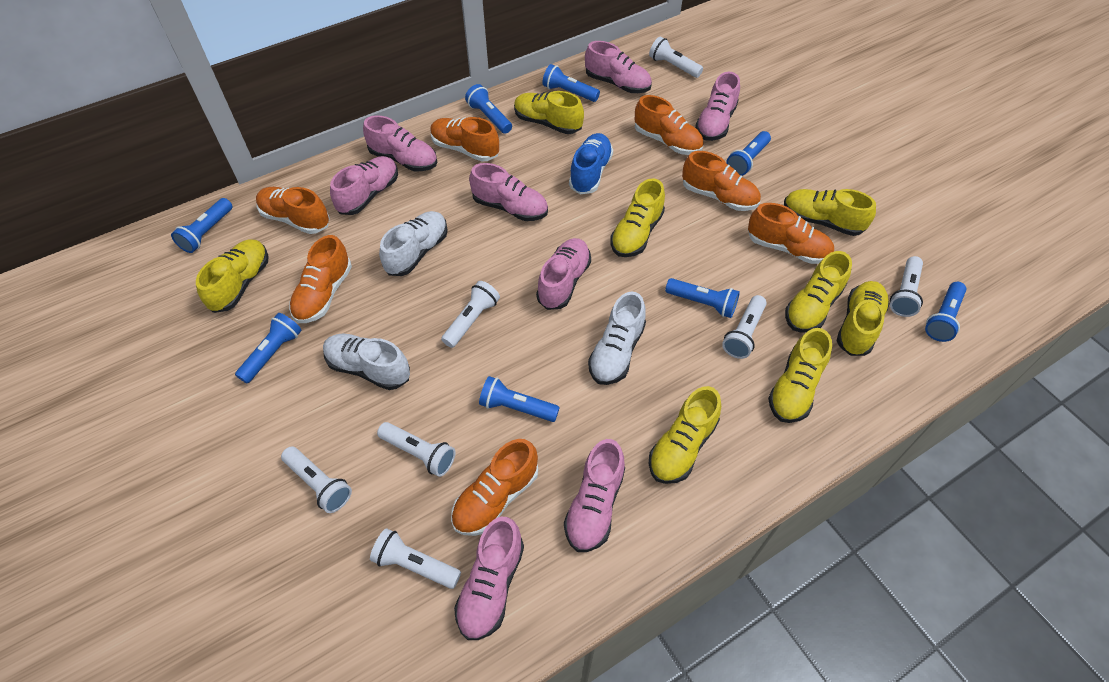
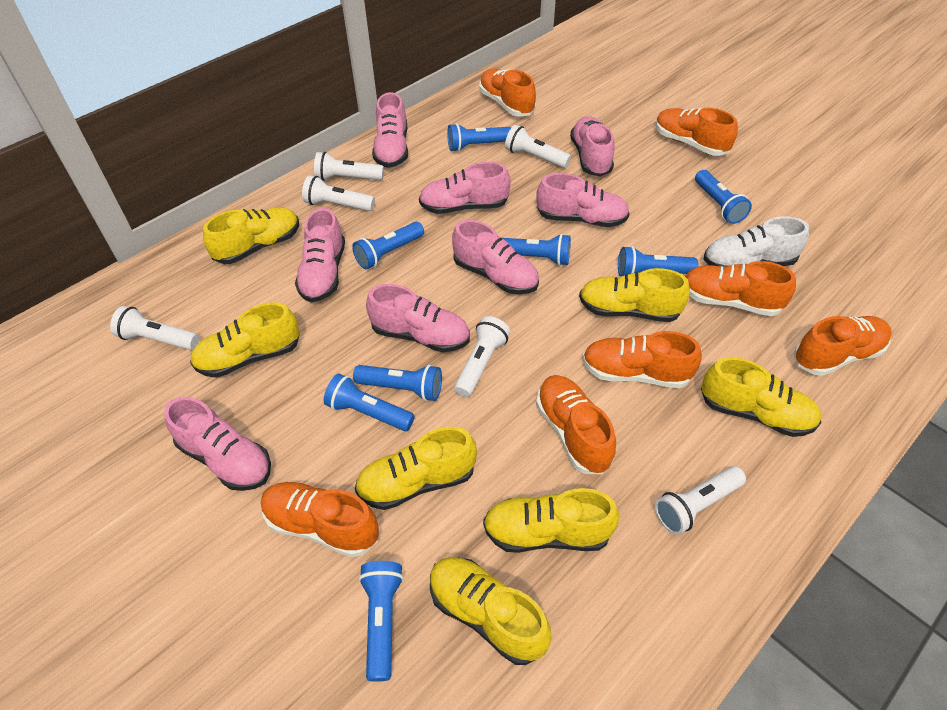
blue shoe: [569,133,613,194] = 1 -> none = 0
white flashlight: [281,446,352,513] [370,528,461,589] [377,422,455,477] [441,281,500,348] [649,37,703,78] [722,295,767,359] [890,256,923,317] = 7 -> [110,306,199,350] [302,175,375,211] [314,152,384,181] [454,316,510,397] [505,125,571,168] [655,466,746,535] = 6
white shoe: [323,334,410,390] [379,211,448,276] [588,292,646,385] = 3 -> [703,216,809,267] = 1
yellow shoe: [196,240,268,313] [514,91,584,134] [610,178,665,257] [649,386,721,484] [768,328,832,423] [784,189,876,236] [785,251,852,333] [837,281,890,356] = 8 -> [190,302,300,378] [203,207,299,264] [355,427,477,510] [430,557,552,665] [483,488,619,553] [579,268,690,322] [701,357,822,437] = 7

